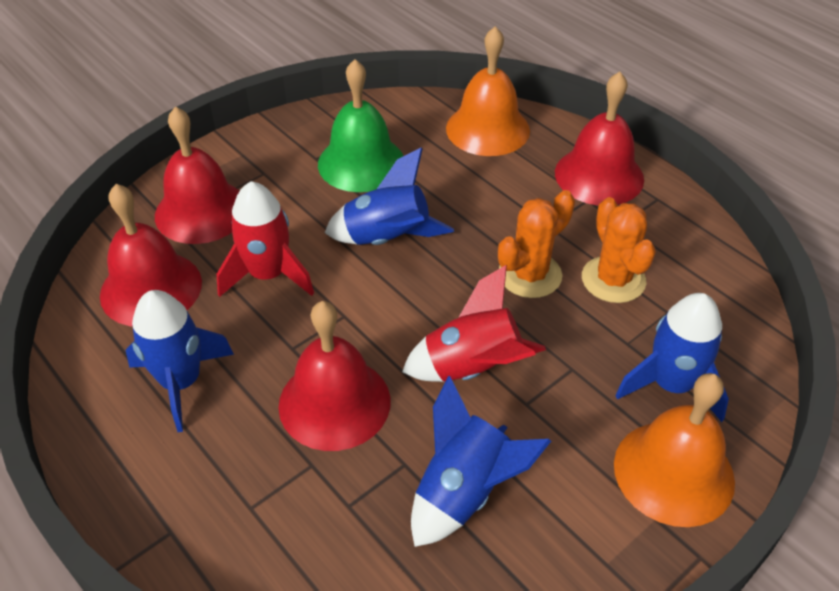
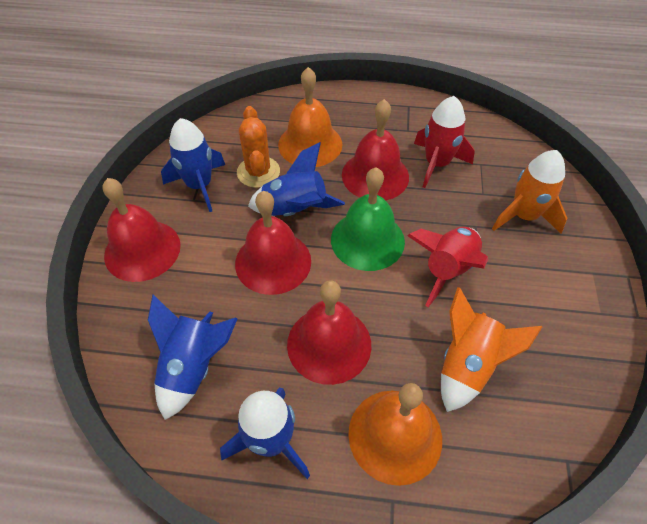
orange cactus: [498,190,575,298] [582,197,656,303] = 2 -> [237,106,280,188] = 1
orange rocket: none = 0 -> [441,287,542,412] [492,150,567,234] = 2

